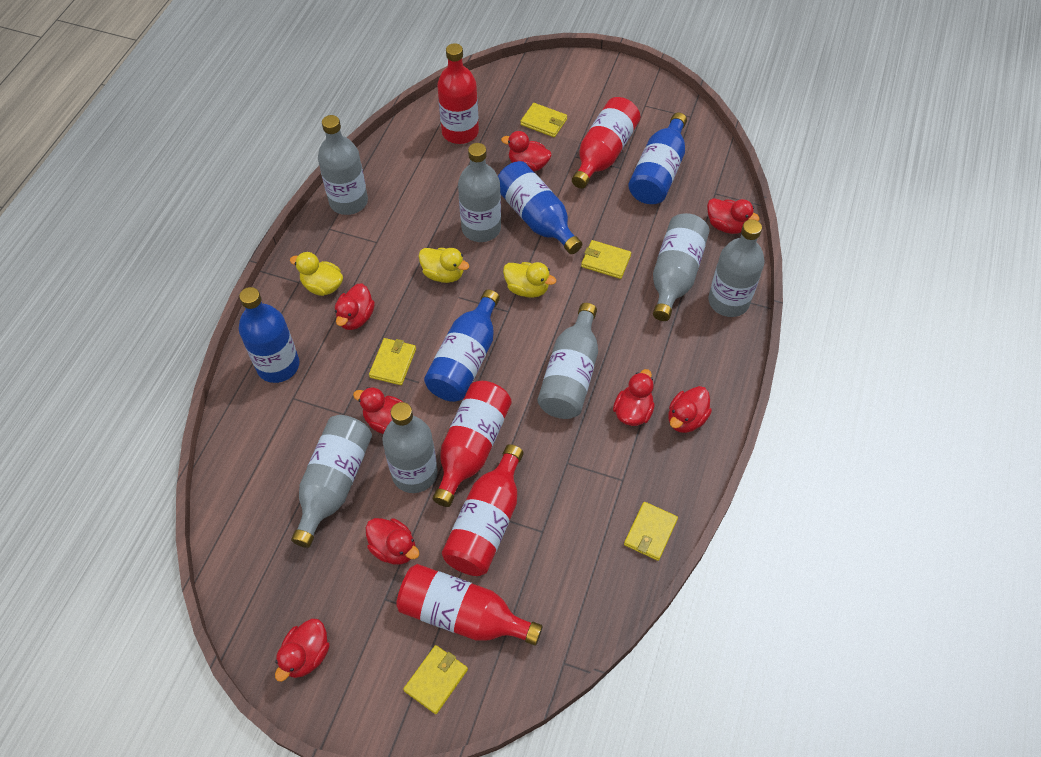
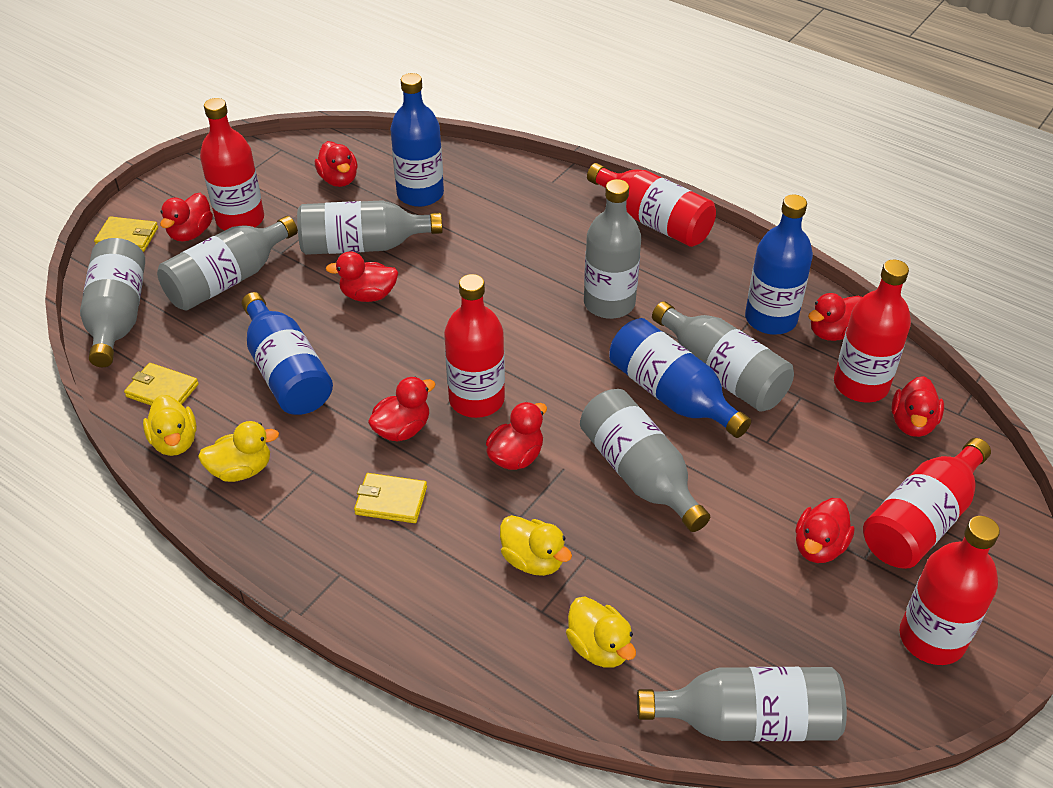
red bottle: [396,564,543,646] [433,381,512,507] [437,43,479,144] [442,444,524,576] [572,97,640,189] = 5 -> [200,98,264,231] [444,274,505,418] [587,163,716,247] [834,260,911,403] [863,438,991,569] [899,516,1000,665] = 6
yellow duck: [290,252,343,296] [419,248,470,283] [503,262,556,298] = 3 -> [143,395,197,456] [198,421,279,482] [500,515,572,576] [566,597,636,668] = 4
yellow wallet: [369,338,416,385] [403,645,468,714] [520,103,567,137] [581,240,631,279] [624,502,678,561] = 5 -> [94,216,158,252] [124,363,199,406] [354,473,427,523] = 3

